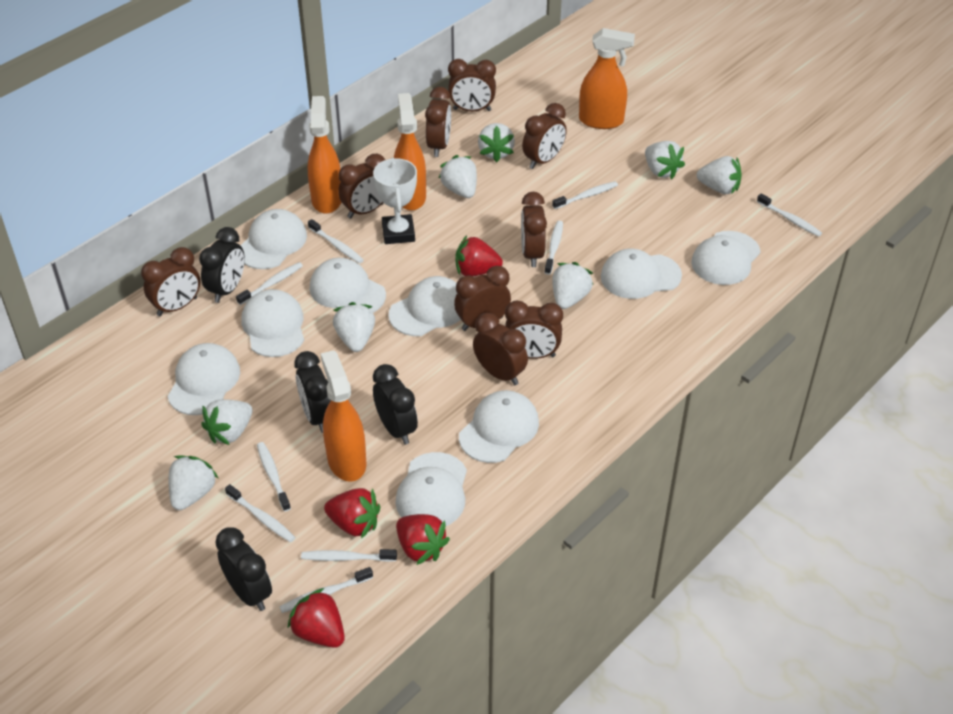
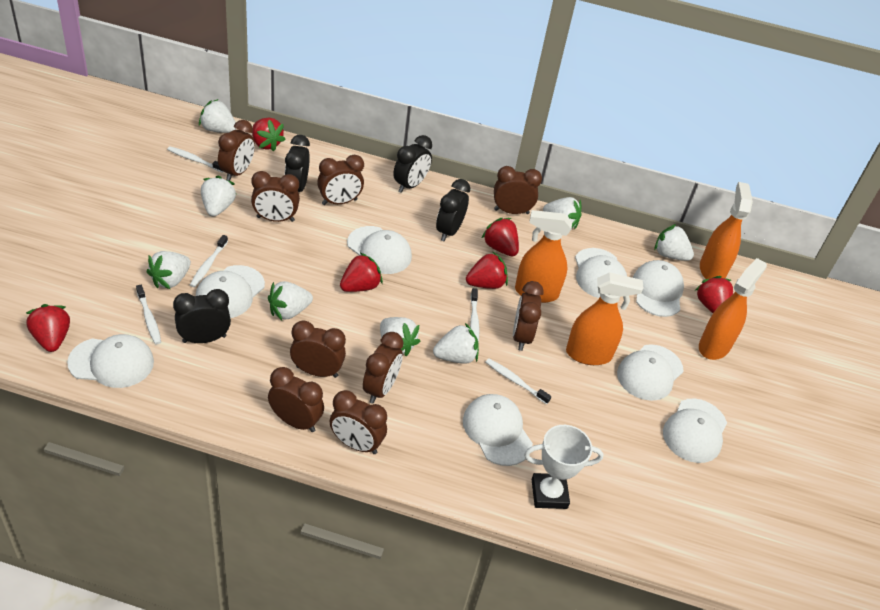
red strawberry: [287,588,345,648] [324,488,380,539] [396,514,450,565] [455,235,503,276] = 4 -> [26,304,70,352] [252,118,286,152] [340,253,383,292] [466,251,508,289] [482,218,519,257] [695,276,733,313] = 6
white cap: [167,343,240,415] [241,209,307,269] [242,289,304,357] [309,258,386,313] [388,276,461,336] [395,452,467,526] [459,390,539,463] [601,248,682,299] [691,231,761,285] = 9 -> [67,334,154,388] [196,265,265,318] [347,226,412,274] [463,394,533,466] [575,248,627,298] [617,344,684,401] [633,260,684,317] [663,399,727,463] = 8
white toothbrush: [225,484,295,543] [236,262,303,305] [257,442,291,512] [279,567,373,613] [301,549,397,562] [308,219,364,264] [544,221,563,275] [552,181,618,209] [757,193,822,237] = 9 -> [136,285,161,345] [167,146,223,173] [190,235,228,287] [470,288,479,343] [485,358,551,404] = 5

